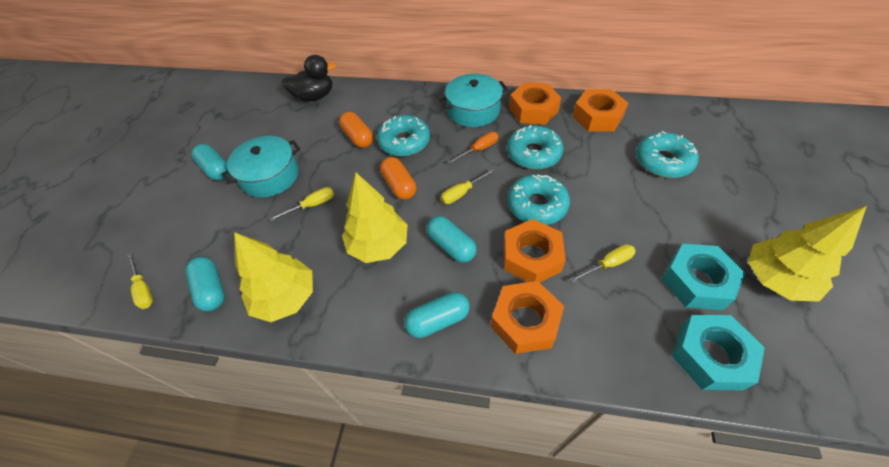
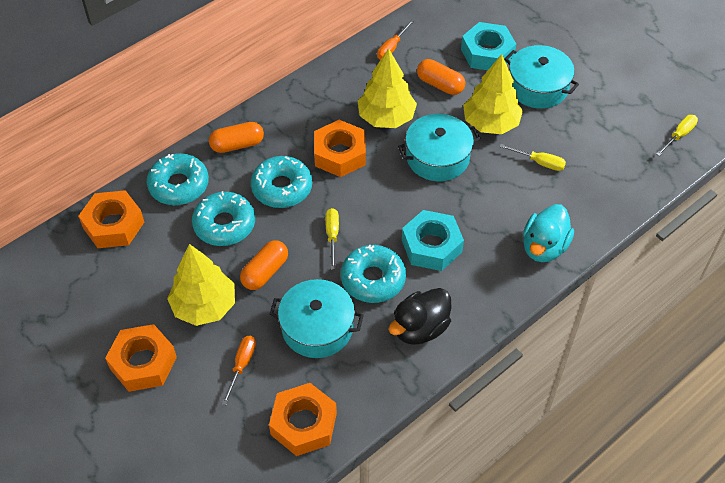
orange capsule: [339,112,373,148] [380,157,416,200] = 2 -> [209,122,264,153] [240,240,288,290] [417,59,465,95] = 3
orange screwdriver: [448,132,498,164] = 1 -> [222,336,256,405] [377,20,414,60] = 2
turquoise capsule: [185,257,224,311] [192,144,229,180] [404,292,470,338] [427,216,477,263] = 4 -> none = 0
turquoise duck: none = 0 -> [523,204,574,262] = 1
turquoise pot: [222,136,300,198] [439,74,508,127] = 2 -> [270,279,364,358] [398,114,481,181] [504,45,579,109] = 3
yellow screwdriver: [127,253,153,309] [269,187,334,221] [441,168,495,204] [569,244,636,283] = 4 -> [325,208,339,269] [499,144,566,171] [656,115,698,156] = 3

